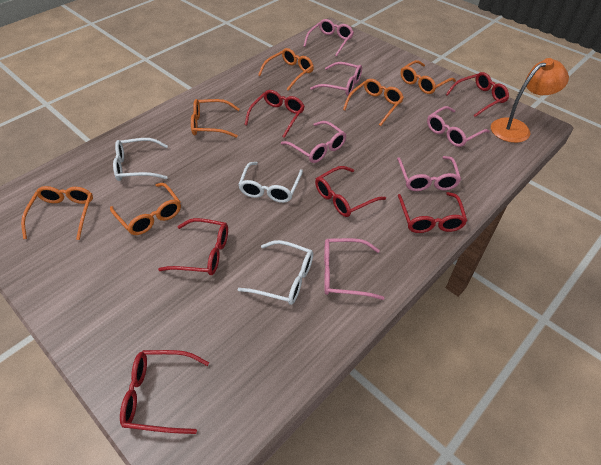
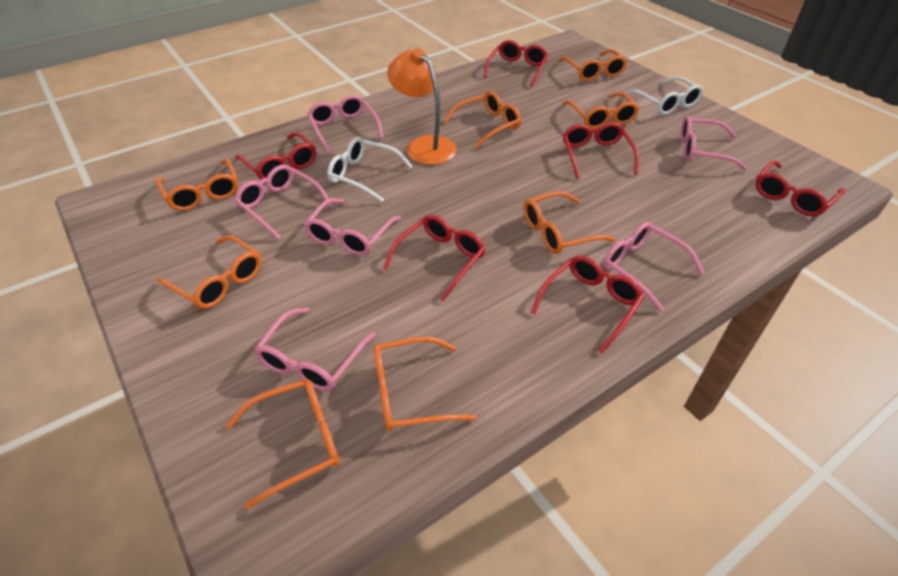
orange glasses: [21,186,93,240] [110,183,181,235] [191,99,239,138] [258,48,314,91] [343,79,404,126] [401,60,456,94] = 6 -> [156,158,238,211] [157,235,262,309] [226,379,339,509] [373,336,476,431] [443,91,521,149] [524,191,616,254] [558,49,627,81] [562,92,640,129] = 8
white glasses: [113,138,168,181] [237,240,313,305] [238,162,303,203] = 3 -> [327,137,413,202] [624,77,703,115] = 2

